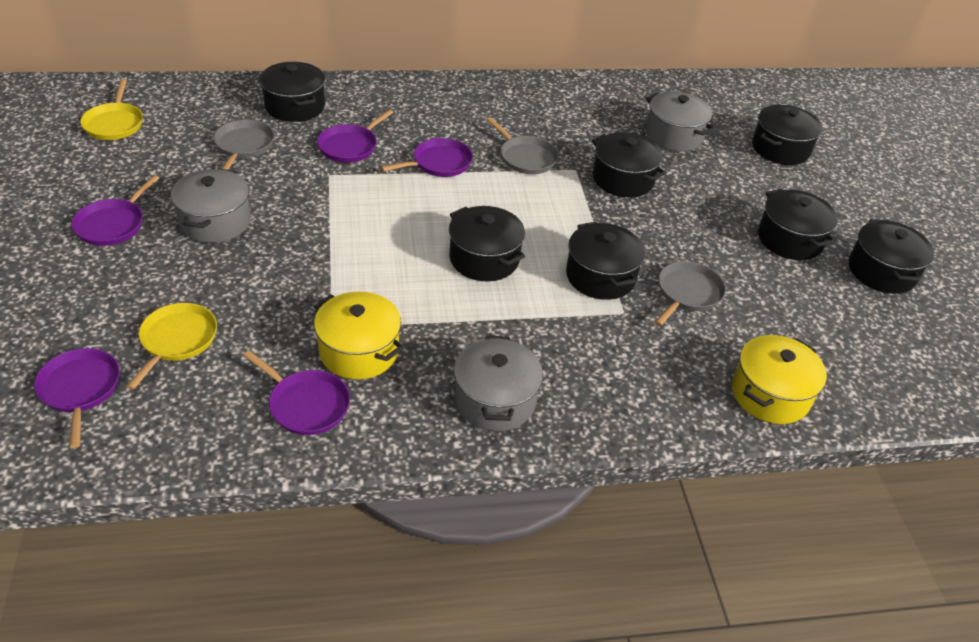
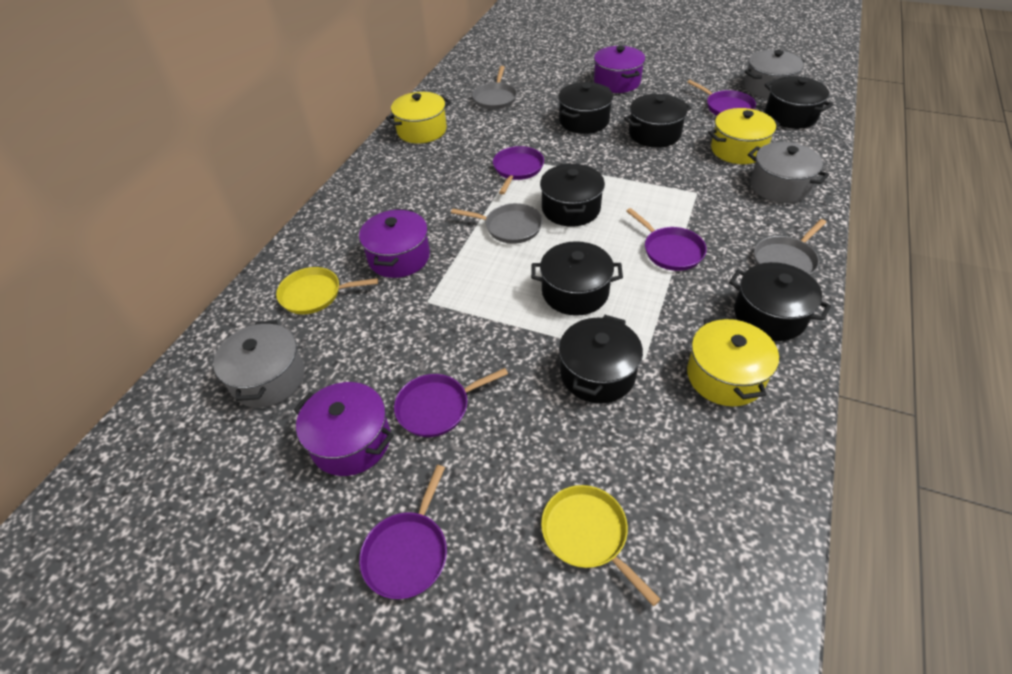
purple pot: none = 0 -> [294,382,394,476] [359,209,430,278] [594,46,645,93] = 3
yellow pot: [314,292,404,379] [732,335,827,424] = 2 -> [386,92,451,143] [687,316,779,406] [708,108,780,164] = 3

